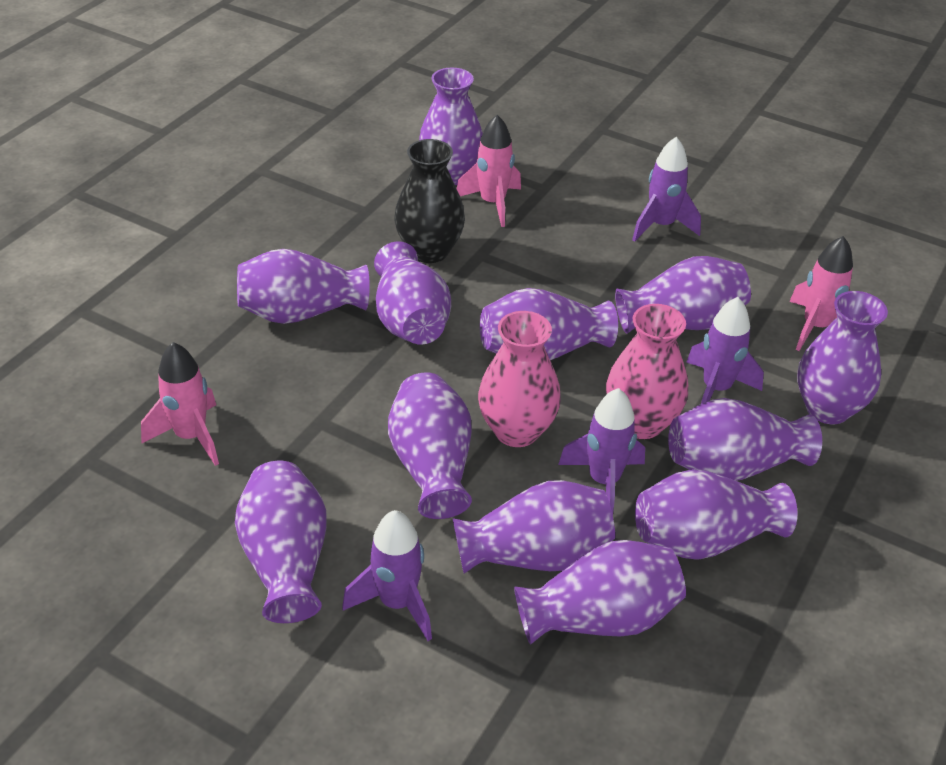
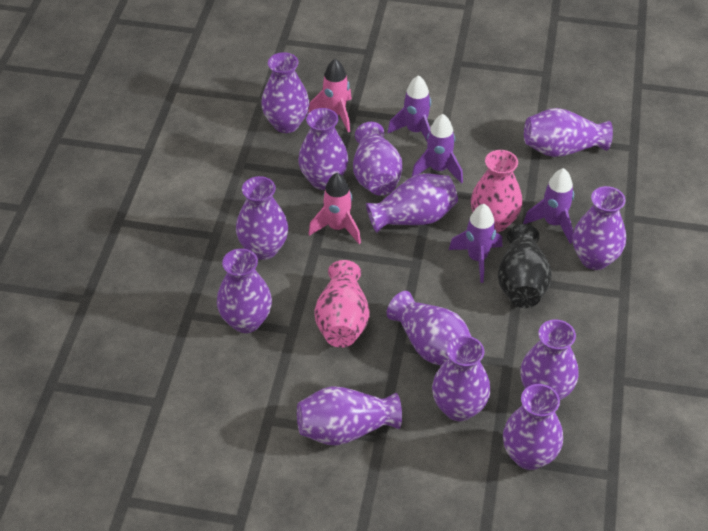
pink rocket: [141,342,219,466] [457,115,521,227] [789,236,853,351] = 3 -> [308,59,352,132] [309,173,361,244] = 2
purple vase: [235,461,327,623] [237,249,370,324] [374,241,451,345] [388,372,472,519] [419,68,483,185] [452,480,615,574] [480,288,618,360] [514,540,686,645] [615,256,751,334] [635,469,797,559] [668,398,822,481] [797,291,888,424] = 12 -> [217,249,272,333] [236,176,288,260] [261,52,309,133] [297,386,402,446] [298,108,348,190] [353,122,403,196] [366,173,458,233] [387,291,472,366] [432,336,490,421] [503,384,563,470] [520,320,578,400] [524,108,613,157] [573,186,626,270] = 13

